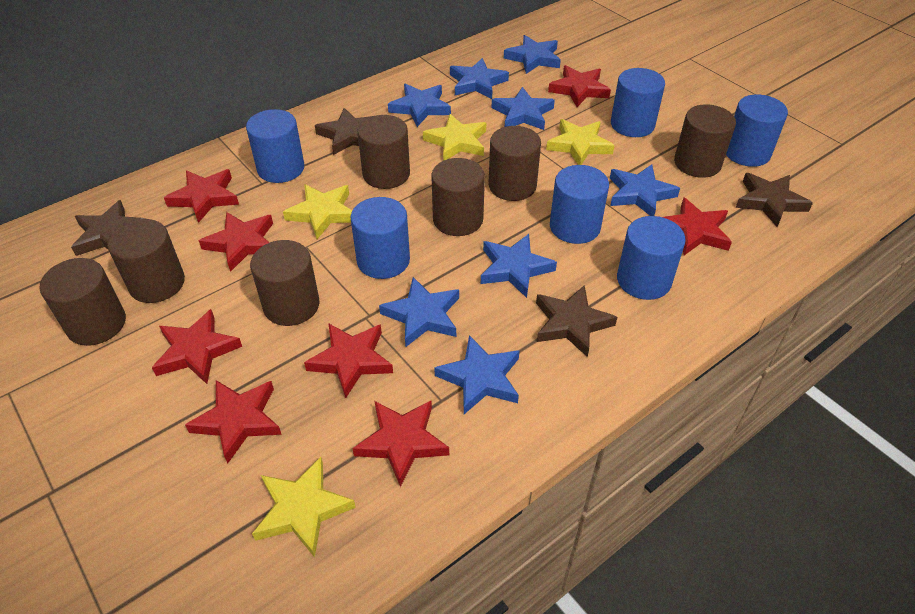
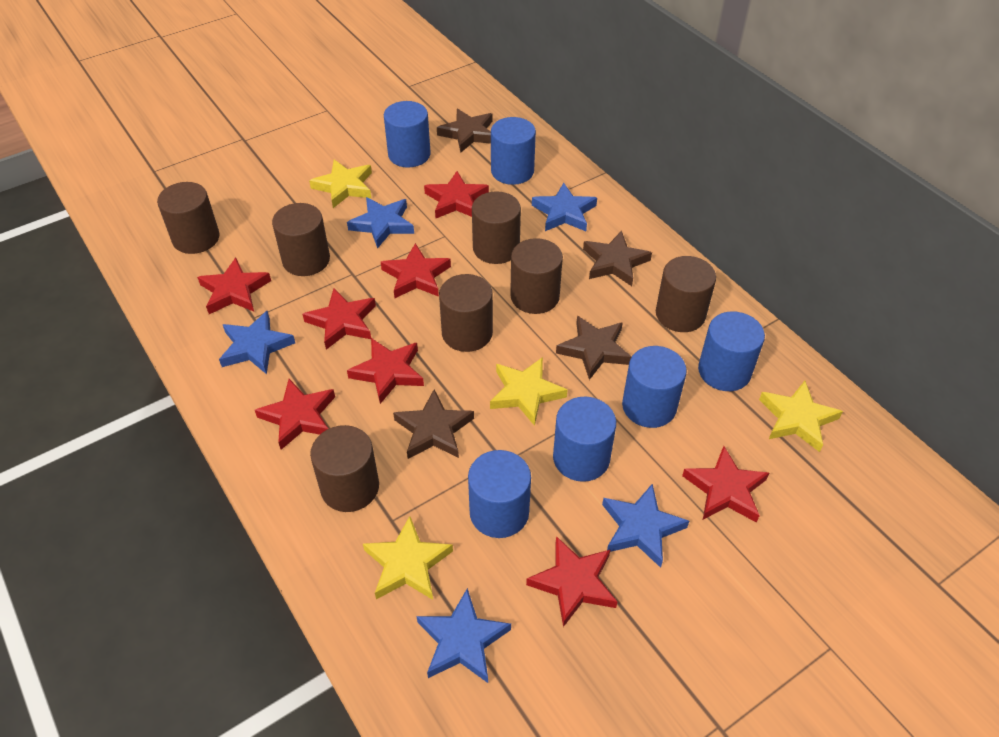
blue star: [379,277,459,347] [388,84,451,127] [434,335,520,414] [450,58,509,99] [481,234,557,298] [492,87,555,130] [504,35,561,74] [610,164,680,216] = 8 -> [219,311,295,374] [347,197,414,249] [417,588,511,683] [532,183,597,231] [602,484,689,568] = 5

